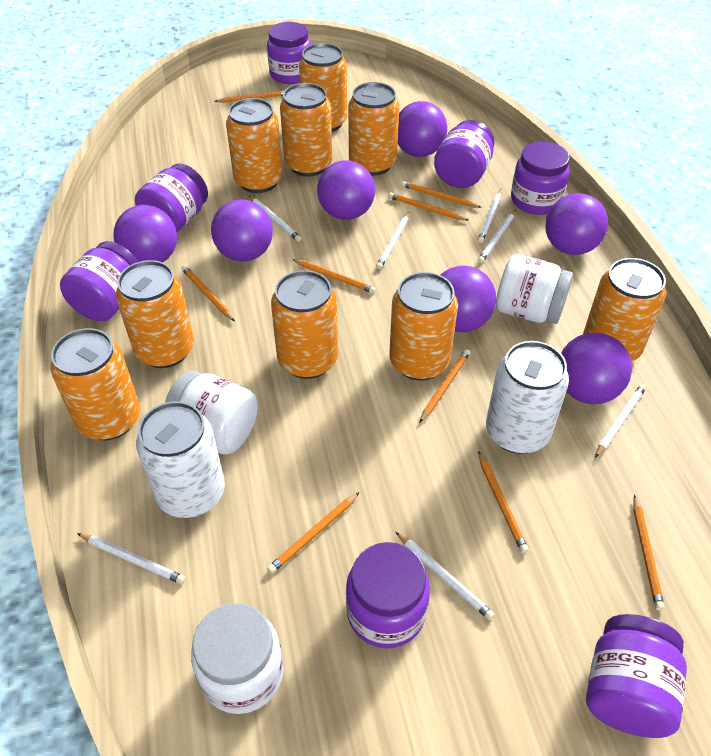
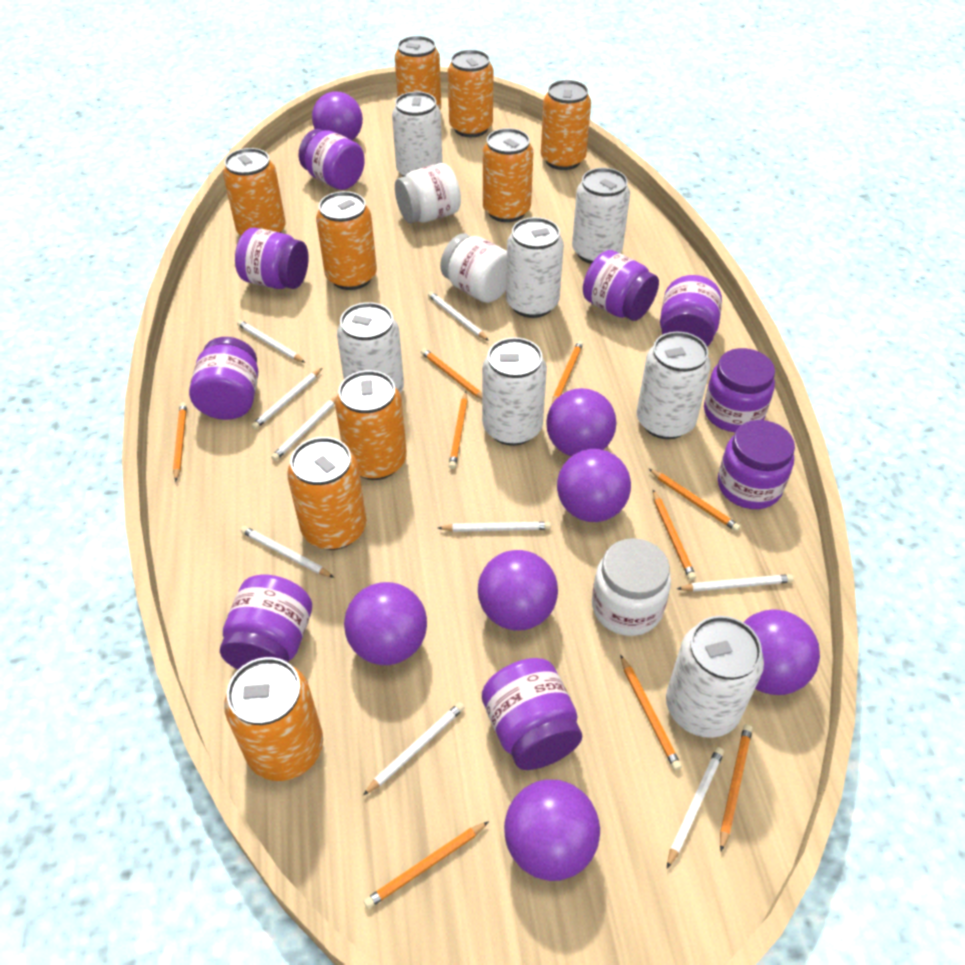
purple jar: [60,241,138,321] [135,164,208,233] [267,22,311,84] [346,542,430,649] [434,120,495,188] [511,142,570,215] [586,614,687,738] = 7 -> [189,337,258,420] [220,574,312,670] [235,228,309,289] [299,129,365,190] [482,658,582,770] [583,250,659,321] [660,275,722,347] [704,348,775,432] [718,420,795,509] = 9
white can: [136,401,225,518] [486,341,569,454] = 2 -> [337,302,404,393] [392,92,442,177] [482,337,547,446] [506,217,564,318] [572,168,630,264] [637,332,711,439] [666,616,764,738] = 7
white pencil: [77,533,186,584] [249,196,302,242] [376,212,410,269] [396,532,495,620] [478,189,502,243] [478,210,516,263] [595,384,646,458] = 7 -> [237,320,305,363] [240,526,334,578] [251,368,322,429] [271,396,337,461] [363,702,465,795] [428,291,489,341] [438,522,551,532] [667,747,724,868] [677,574,794,592] = 9

